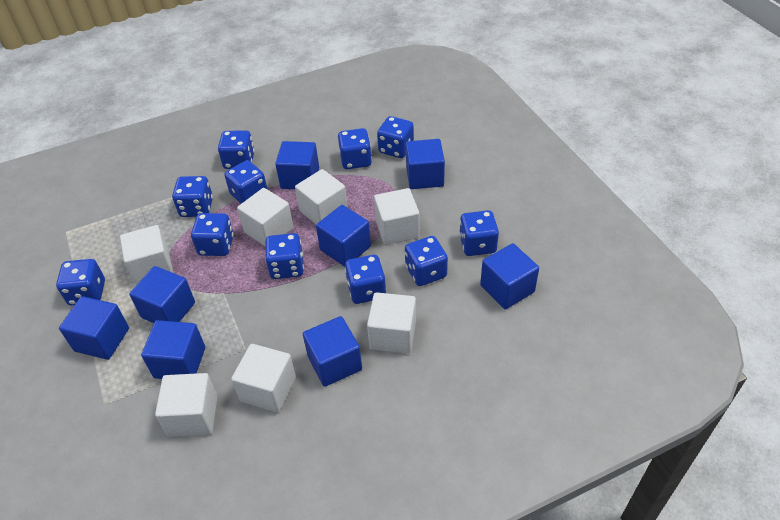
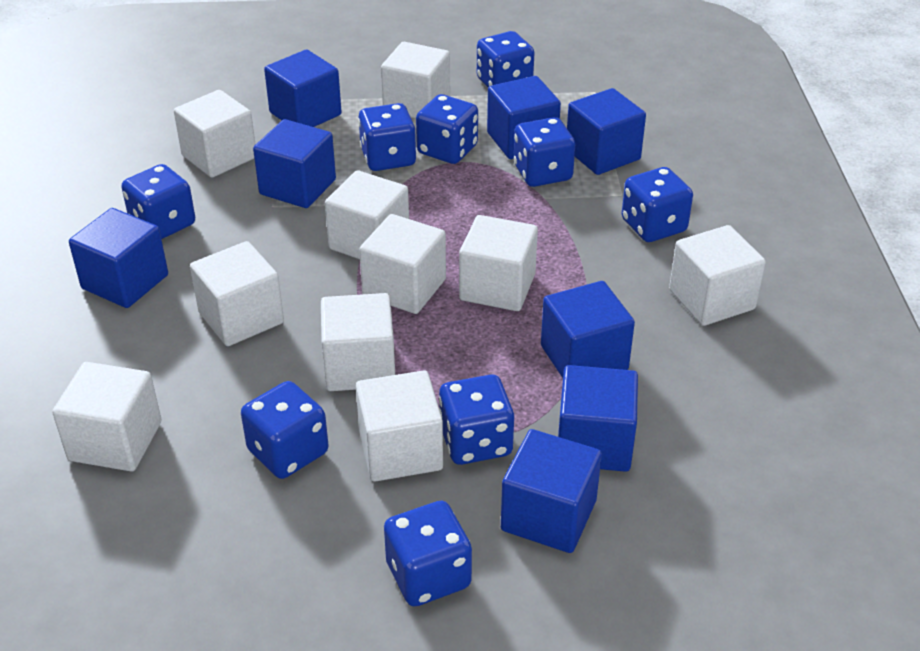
blue dice: [56,259,105,305] [172,176,213,217] [191,213,234,256] [218,130,255,169] [224,160,268,204] [265,233,304,279] [338,128,372,169] [345,255,386,304] [377,116,414,158] [405,236,448,286] [459,210,499,256] = 11 -> [121,164,195,239] [241,381,328,479] [358,103,416,171] [384,501,472,606] [416,94,478,164] [439,374,514,465] [477,31,534,87] [514,117,575,187] [622,167,693,242] = 9
white cube: [120,225,173,285] [155,373,217,437] [231,344,296,412] [237,188,293,247] [295,169,348,224] [367,292,416,354] [374,188,420,245] = 7 -> [52,362,162,471] [174,90,256,178] [190,241,284,346] [321,293,395,391] [325,170,409,259] [356,370,443,482] [359,214,446,314] [381,42,450,118] [459,215,538,311] [669,225,766,326] = 10

